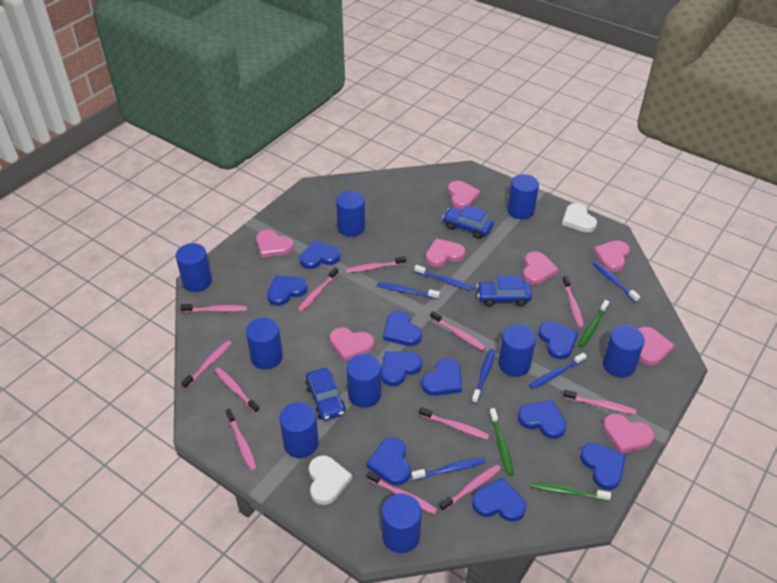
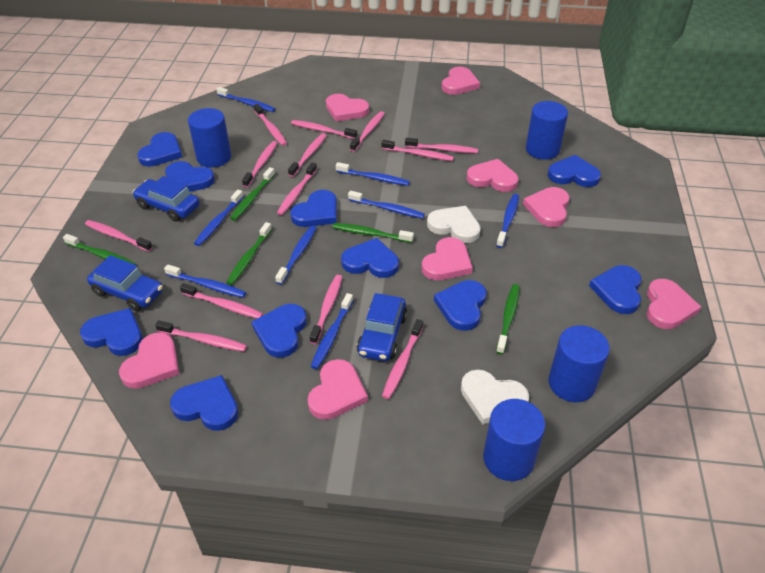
blue cylinder: [176,243,212,292] [246,317,283,370] [279,402,319,458] [336,191,365,237] [347,354,381,408] [382,493,422,553] [498,324,536,377] [508,174,539,220] [603,325,645,378] = 9 -> [188,108,231,167] [483,399,545,481] [526,101,568,160] [548,325,610,402] = 4
blue toothbrush: [377,282,440,299] [411,457,486,481] [414,265,474,291] [472,349,495,404] [529,353,587,389] [592,262,640,302] = 6 -> [164,264,246,298] [194,190,243,246] [216,87,275,112] [275,225,316,285] [311,293,353,369] [336,162,410,186] [348,191,425,219] [496,194,519,248] = 8
green toothbrush: [489,408,514,476] [530,482,611,501] [578,300,609,348] = 3 -> [63,234,136,265] [226,222,272,285] [230,167,275,221] [332,223,414,243] [496,284,520,354] = 5
pink toothbrush: [180,304,247,312] [181,340,232,389] [215,367,260,413] [226,409,257,471] [297,267,338,312] [345,256,406,273] [367,471,437,514] [419,407,489,440] [430,311,486,351] [439,464,501,512] [562,276,584,328] [563,390,636,415] = 12 -> [85,220,153,252] [155,320,247,352] [180,283,263,318] [242,141,277,188] [254,104,287,146] [277,163,317,215] [288,133,327,177] [291,120,357,139] [310,275,342,344] [350,111,385,152] [382,140,454,161] [382,319,423,399] [405,138,478,153] = 13

